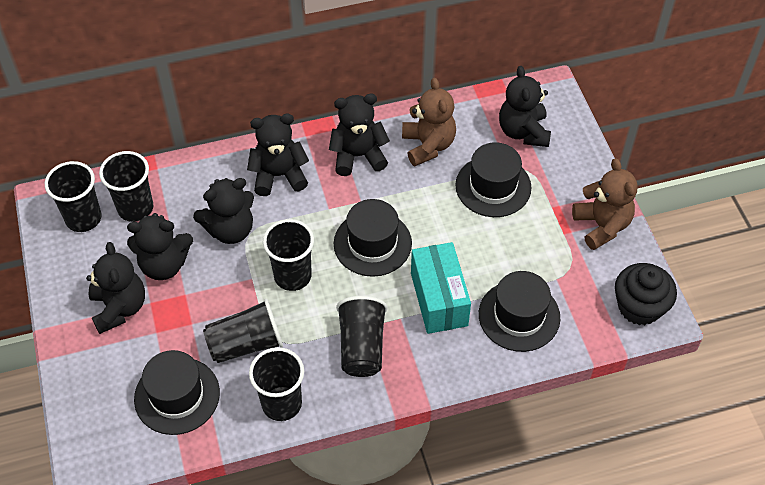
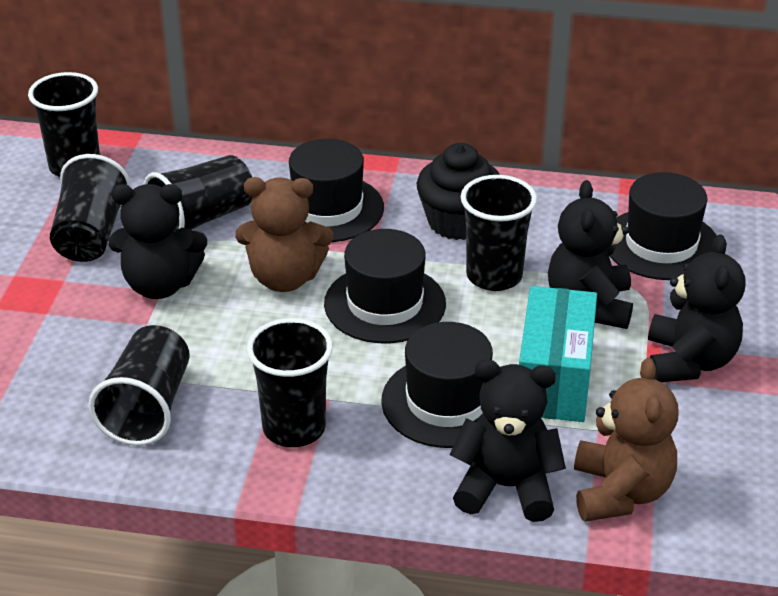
black teddy bear: [86,242,145,334] [127,213,193,280] [193,178,254,244] [247,114,309,196] [329,94,390,176] [499,66,551,147] = 6 -> [108,184,207,299] [450,359,566,522] [548,180,633,329] [648,234,745,382] = 4

